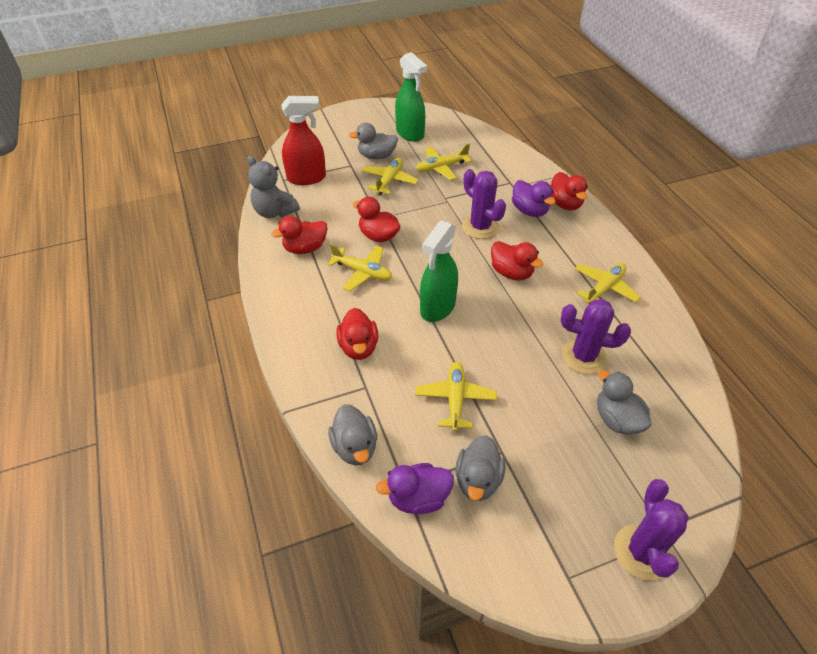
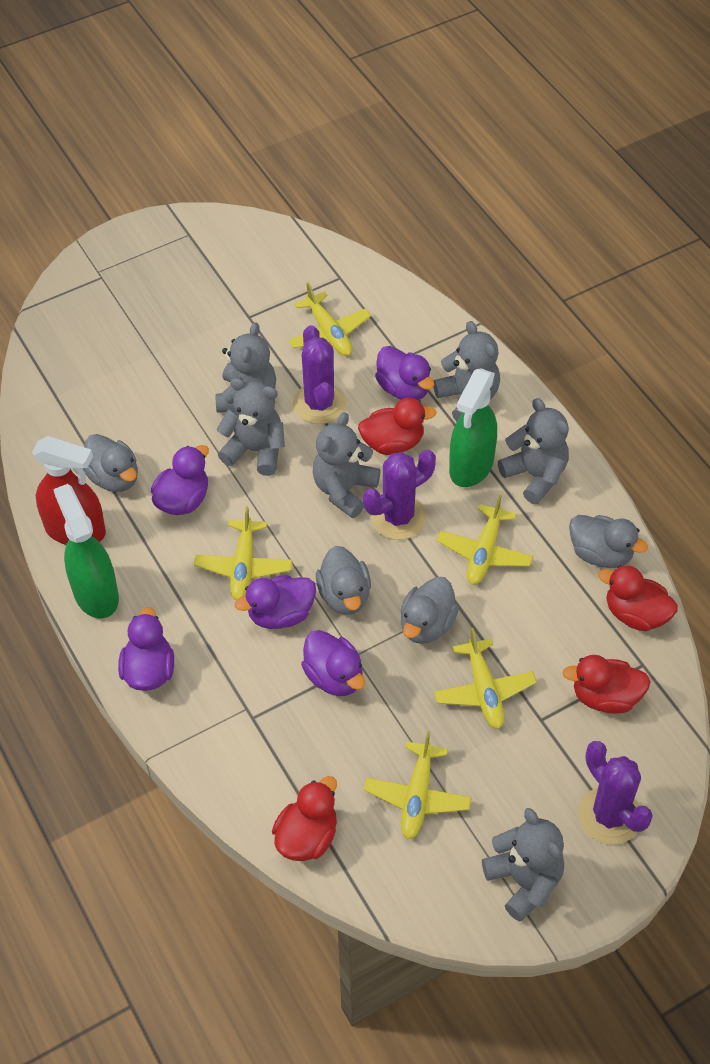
grey teddy bear: [247,156,300,218] = 1 -> [215,322,276,413] [216,378,285,476] [312,412,381,518] [434,321,500,422] [482,808,564,922] [498,398,569,504] = 6
purple duck: [376,463,454,514] [512,180,556,217] = 2 -> [118,607,174,691] [151,445,209,515] [235,575,316,629] [301,630,365,696] [375,346,434,400] = 5
red duck: [271,216,328,254] [337,308,378,360] [353,197,401,242] [491,241,543,280] [551,172,588,210] = 5 -> [272,776,337,861] [358,398,437,455] [563,655,651,714] [598,565,678,631] = 4

